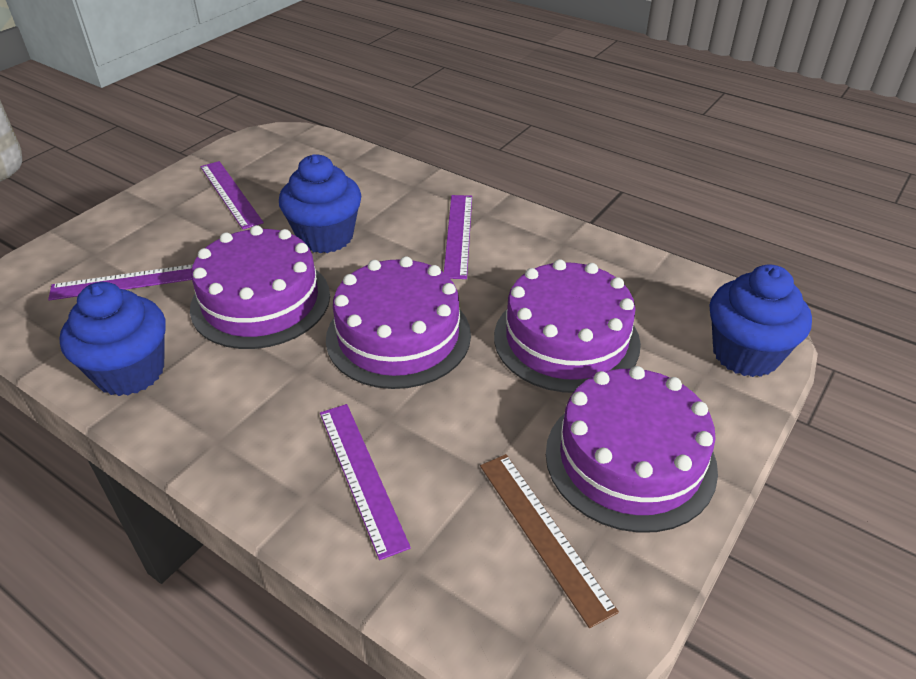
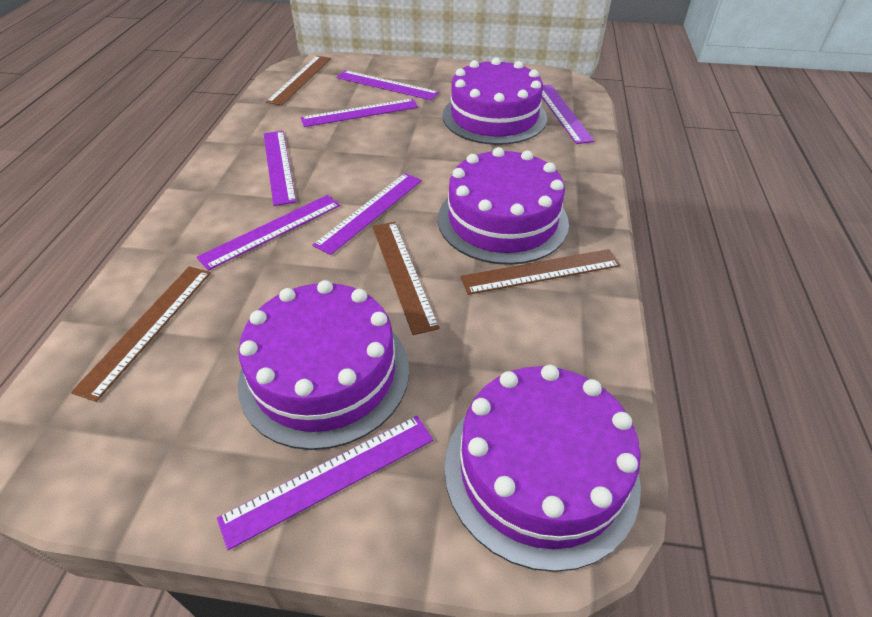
blue cupcake: [59,282,166,396] [279,154,361,253] [710,264,812,377] = 3 -> none = 0
brown ruler: [480,454,619,628] = 1 -> [71,266,211,402] [266,56,331,106] [372,222,440,335] [460,249,621,295] = 4
purple ruler: [48,264,193,301] [200,161,264,229] [320,404,411,560] [444,195,472,279] = 4 -> [197,195,340,271] [217,416,433,550] [264,131,296,206] [301,98,418,127] [312,173,422,255] [336,70,439,100] [542,85,595,144] = 7

